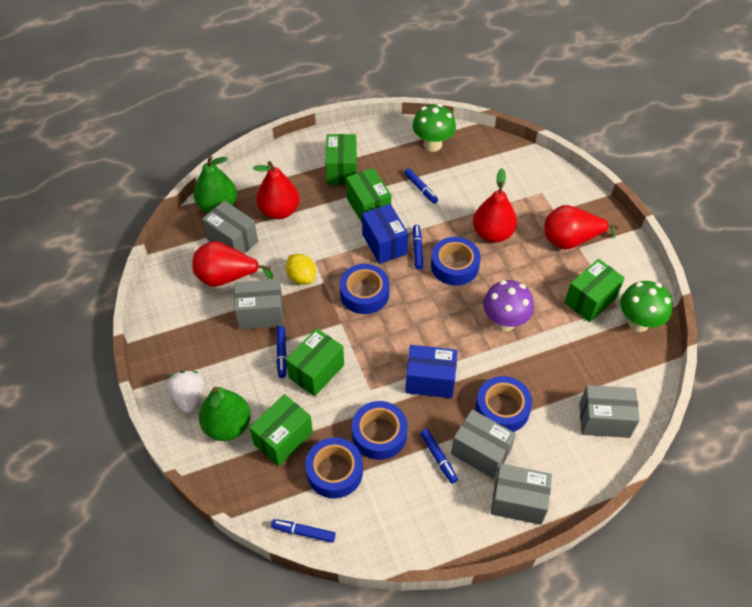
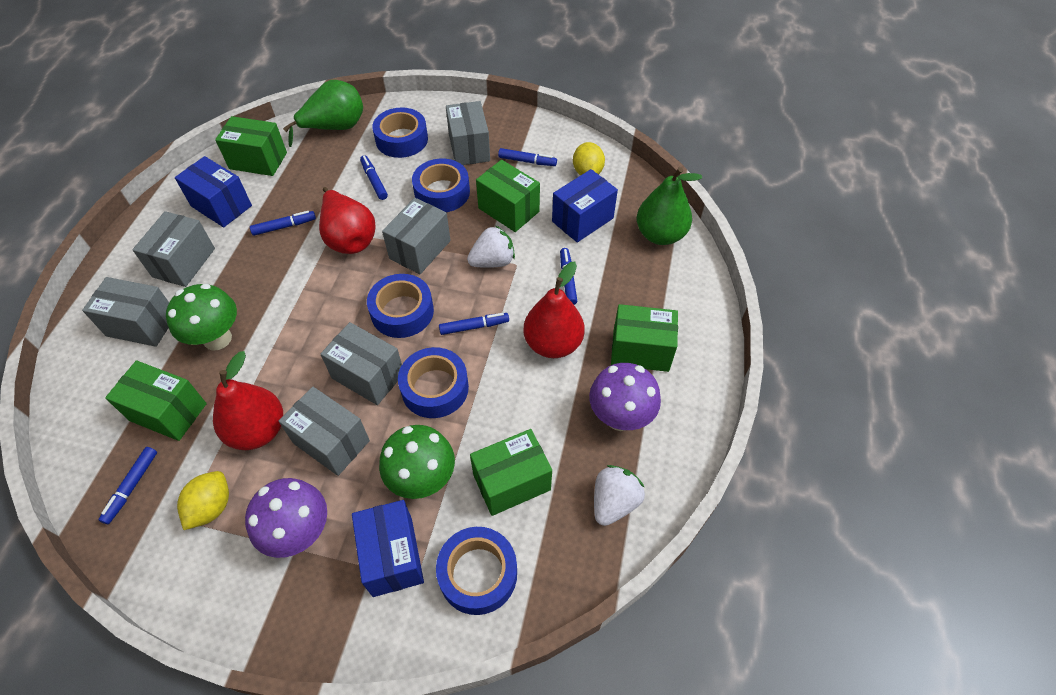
blue box: [362,204,408,264] [405,345,458,398] = 2 -> [175,156,252,227] [352,500,424,597] [552,169,618,243] = 3
blue marker: [271,519,336,543] [276,326,287,378] [404,168,438,204] [413,225,423,270] [420,429,458,484] = 5 -> [99,447,157,524] [250,211,316,236] [360,155,388,200] [439,313,509,335] [498,148,557,166] [560,248,577,305] = 6
grey box: [202,201,258,254] [234,279,284,329] [451,409,516,479] [491,464,552,525] [579,385,640,438] = 5 -> [82,277,169,347] [132,211,215,287] [279,387,370,476] [320,322,402,405] [382,198,451,274] [446,101,490,165] = 6
purple mushroom: [483,280,534,331] = 1 -> [245,478,327,558] [589,363,661,431] = 2
red pear: [192,241,274,287] [253,161,300,219] [473,168,517,243] [545,205,619,249] = 4 -> [213,351,283,450] [319,187,376,254] [524,261,585,358] = 3
white strawberry: [167,370,204,413] = 1 -> [467,225,515,268] [594,465,645,526] = 2
yellow lemon: [286,254,316,285] = 1 -> [177,471,229,530] [573,142,605,176] = 2

